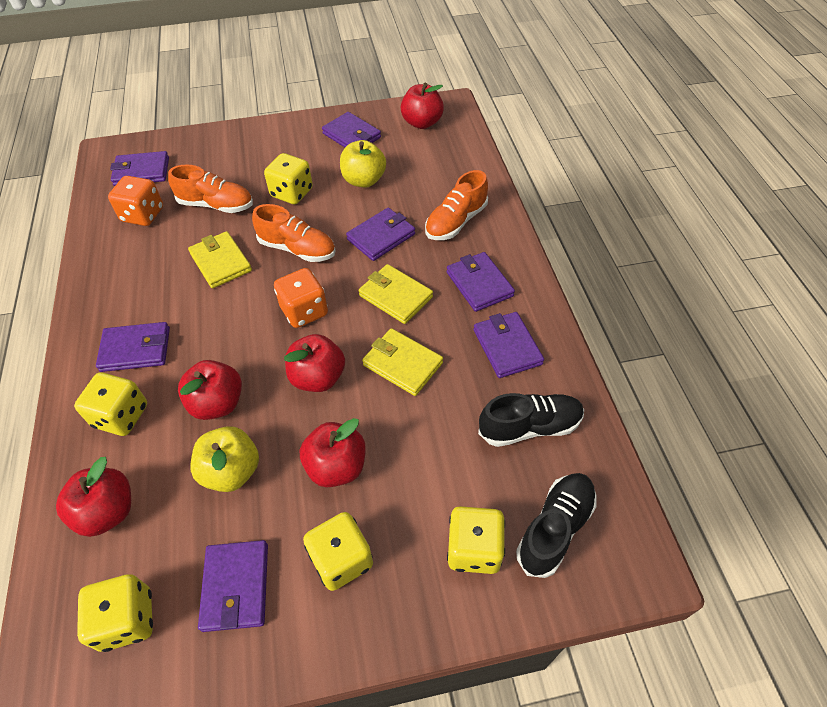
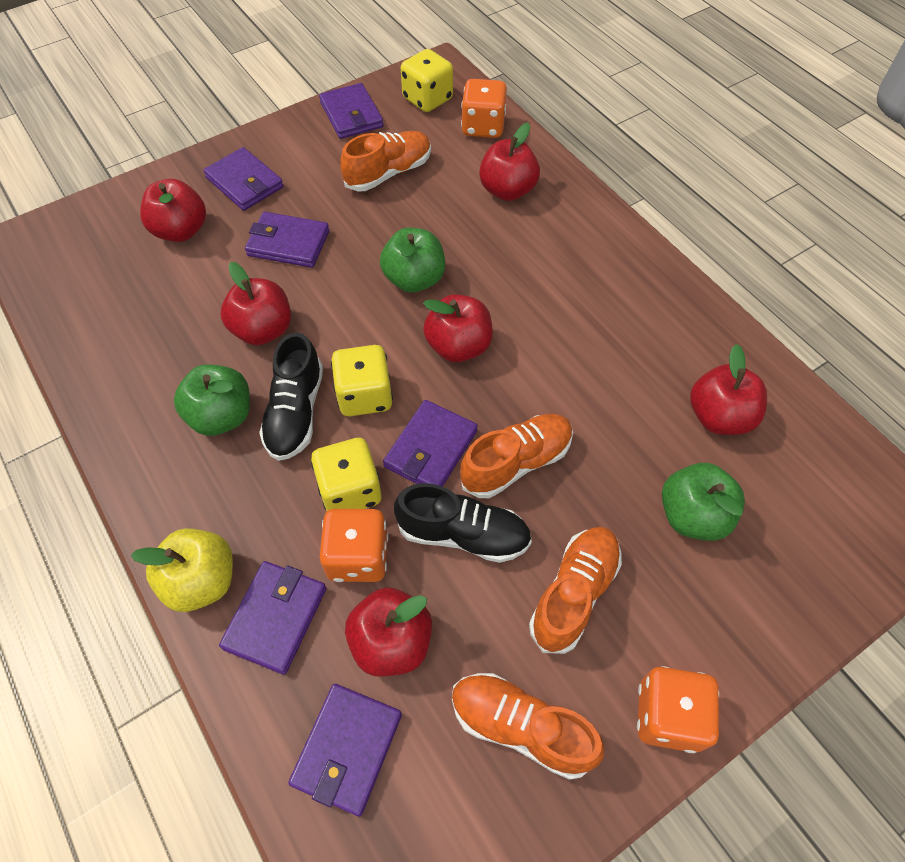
green apple: none = 0 -> [174,364,250,436] [380,228,445,293] [662,463,745,541] = 3
orange dice: [108,176,163,226] [274,268,328,328] = 2 -> [320,509,388,582] [461,79,507,138] [637,666,719,753] = 3
orange shoe: [168,165,253,213] [252,204,336,262] [425,170,488,240] = 3 -> [340,131,431,191] [452,673,604,780] [460,414,573,498] [529,527,622,654] = 4
purple wallet: [96,322,170,372] [110,151,169,186] [198,540,268,632] [322,112,381,147] [346,208,415,261] [447,252,515,312] [473,312,544,378] = 7 -> [203,147,284,211] [219,561,326,674] [245,212,329,268] [288,684,402,816] [319,83,384,139] [383,400,478,486] = 6
red apple: [56,457,131,537] [178,360,242,420] [284,334,345,392] [300,418,366,487] [401,82,444,129] = 5 -> [140,179,206,242] [221,262,291,345] [345,587,432,677] [423,294,493,362] [479,123,540,201] [690,344,767,435] = 6
yellow apple: [190,426,259,492] [340,140,386,188] = 2 -> [131,528,233,612] = 1
yellow dice: [74,372,147,436] [77,574,153,652] [264,153,313,204] [303,512,373,591] [447,506,505,574] = 5 -> [311,438,382,511] [331,345,393,417] [401,49,453,112] = 3
yellow wallet: [188,231,252,288] [359,264,433,324] [362,328,443,396] = 3 -> none = 0

